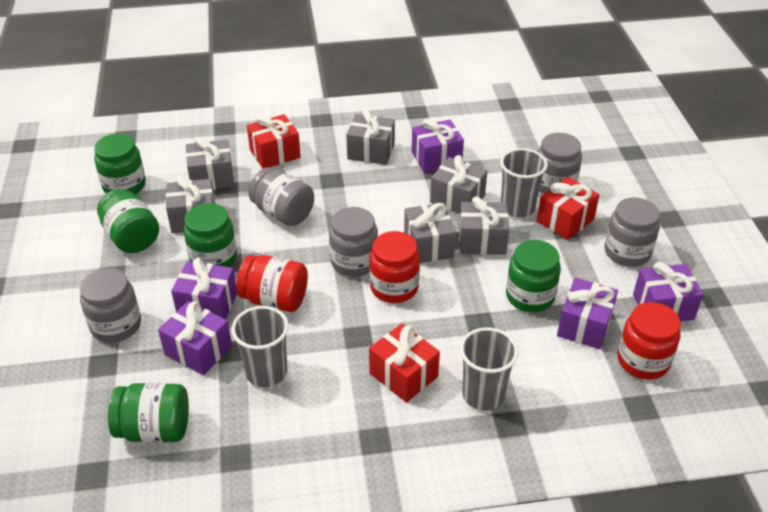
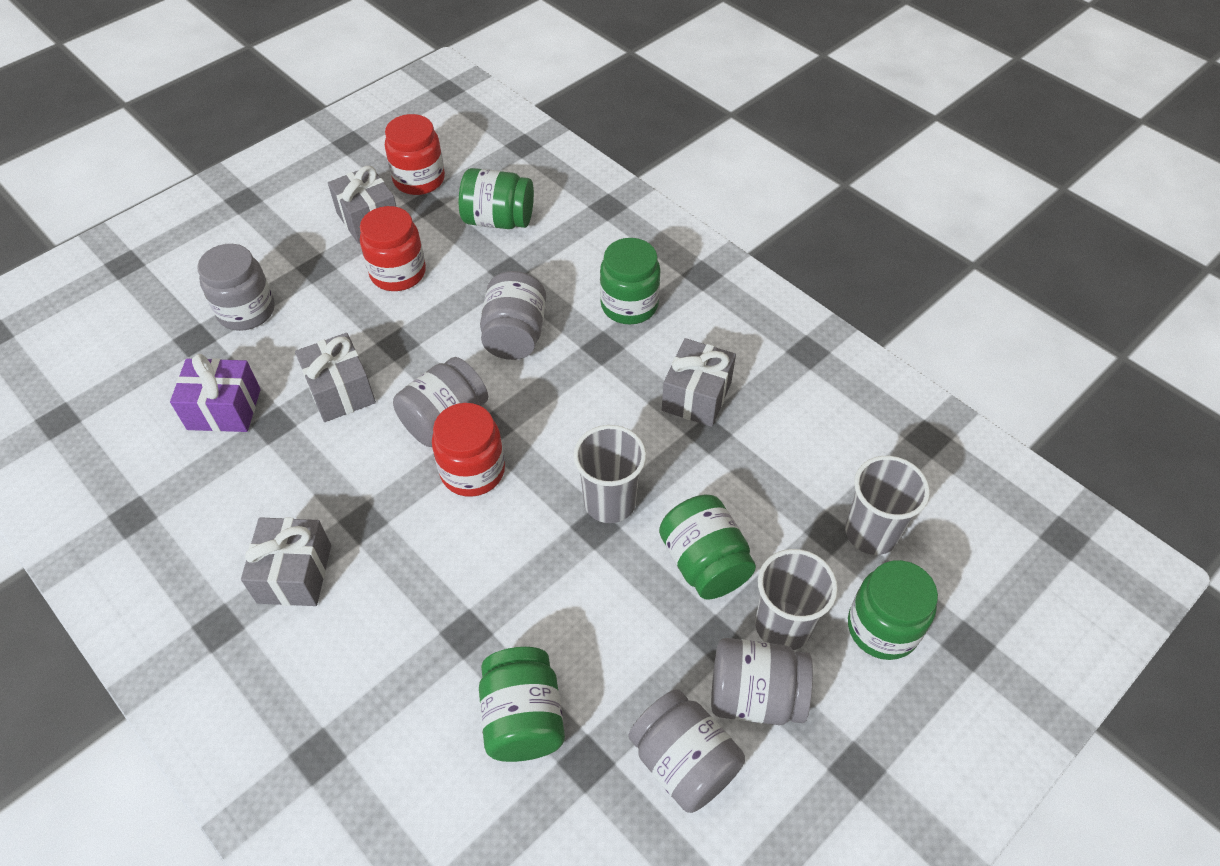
grey gift: [166,176,216,233] [186,137,234,190] [346,110,395,165] [404,203,456,263] [430,155,487,214] [459,196,509,255] = 6 -> [241,517,331,606] [295,333,376,422] [328,166,396,244] [662,338,736,427] = 4
purple gift: [158,301,232,375] [171,258,237,319] [412,119,464,173] [557,277,618,349] [633,262,703,322] = 5 -> [170,354,261,432] = 1
red gift: [247,114,301,169] [369,323,440,403] [537,177,600,240] = 3 -> none = 0

